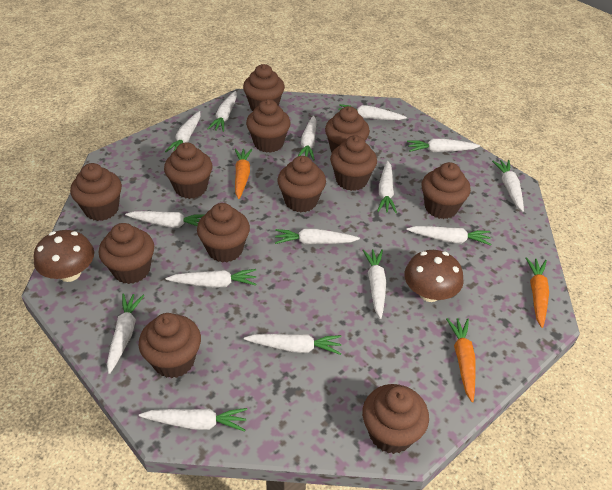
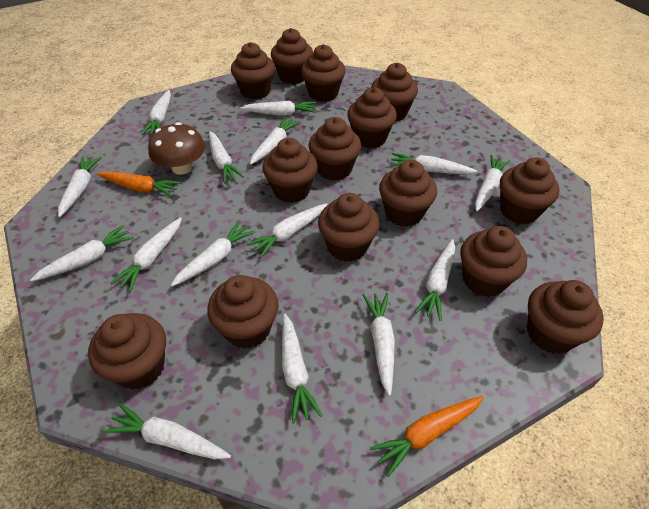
brown cupcake: [70,163,122,221] [99,223,154,284] [139,313,201,378] [164,142,213,199] [197,203,250,263] [243,64,285,111] [246,99,291,153] [277,156,326,213] [325,106,370,152] [330,135,377,191] [362,384,429,454] [422,162,471,219] = 12 -> [88,313,166,390] [207,275,279,349] [231,42,275,100] [262,138,318,203] [271,28,313,84] [301,44,346,102] [309,117,361,181] [318,193,379,262] [347,87,397,148] [371,63,418,122] [379,160,437,227] [460,226,527,297] [500,157,560,224] [527,280,604,354] = 14
brown mushroom: [34,230,94,282] [404,250,464,302] = 2 -> [148,122,205,175] = 1
orange carrot: [235,148,253,199] [446,318,476,402] [526,257,549,328] = 3 -> [96,171,181,197] [370,396,483,477] = 2

